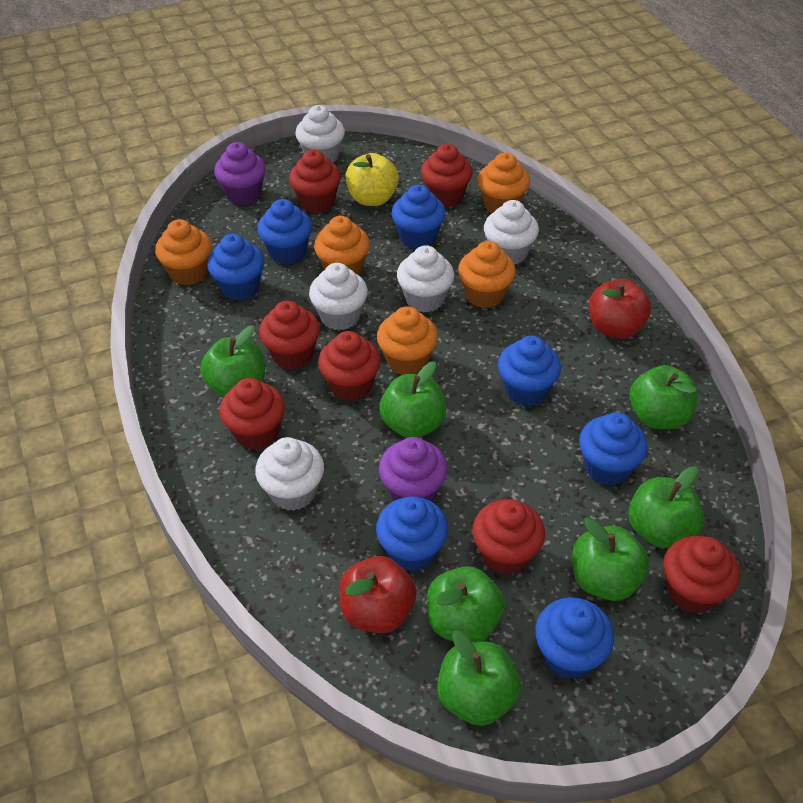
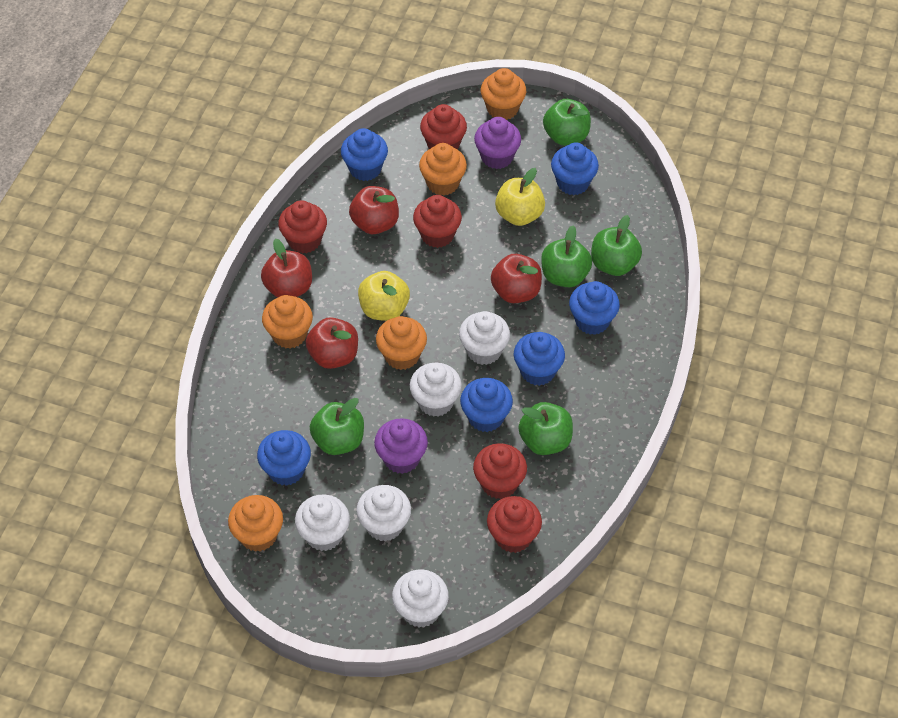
blue cupcake: [207,234,264,300] [257,199,312,264] [376,496,448,572] [391,184,446,249] [498,336,561,406] [535,597,614,679] [579,412,648,485] = 7 -> [257,430,311,486] [341,128,388,181] [460,378,513,432] [514,332,565,386] [551,142,599,195] [569,281,620,335] = 6
green apple: [200,326,265,398] [380,362,446,438] [427,566,505,642] [437,631,521,726] [572,517,650,601] [628,467,704,548] [630,365,698,429] = 7 -> [310,398,364,455] [518,402,573,455] [541,226,592,287] [543,99,591,146] [591,215,642,276] = 5
red apple: [339,556,417,633] [589,279,651,339] = 2 -> [261,238,312,298] [306,317,358,369] [349,186,399,234] [491,254,542,303] = 4
red cupcake: [219,378,285,450] [259,300,320,370] [289,150,341,213] [318,331,381,401] [421,144,473,207] [472,499,545,575] [663,536,740,613] = 7 -> [278,200,327,254] [413,195,462,248] [420,104,467,150] [473,443,527,499] [487,496,542,553] = 5
yellow apple: [345,153,399,206] = 1 -> [358,271,410,321] [495,168,545,226] = 2

